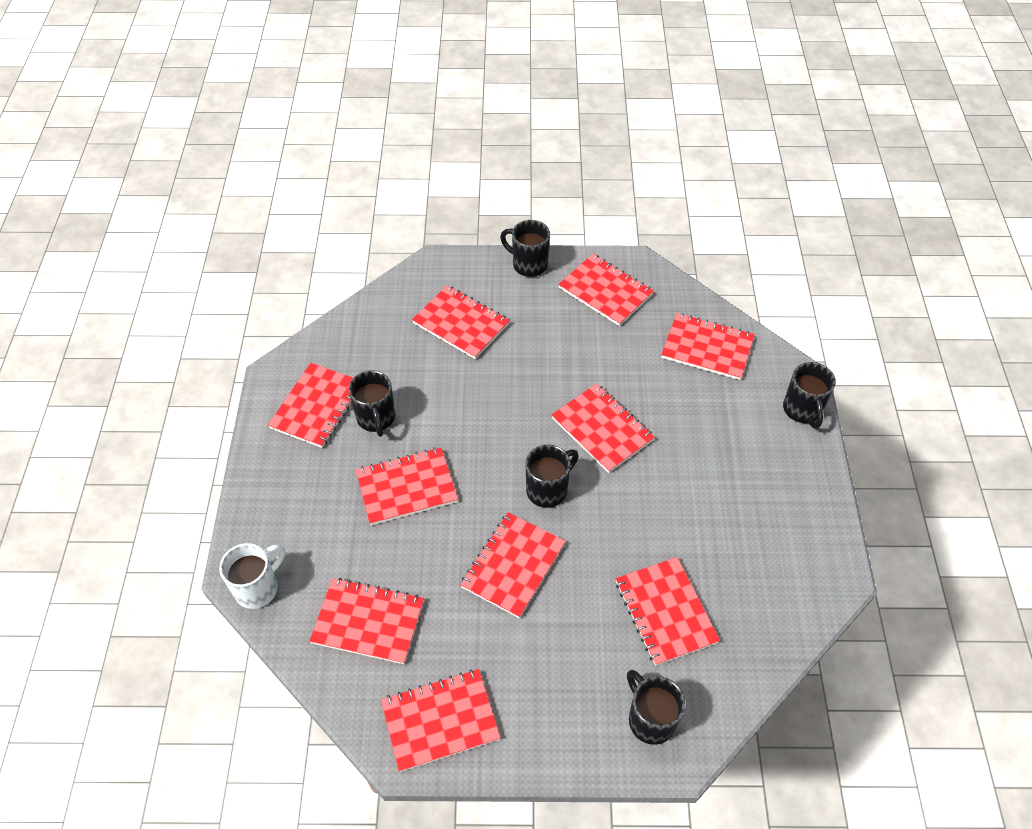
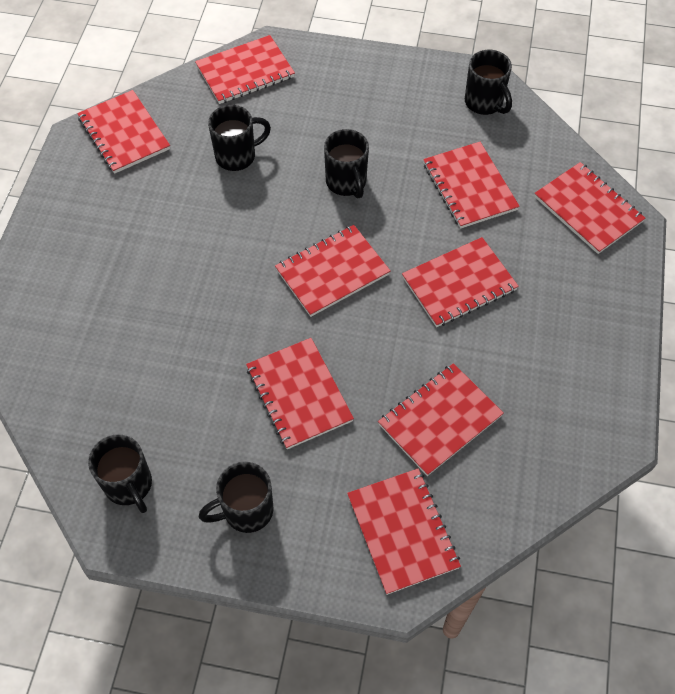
red notebook: [268,363,353,448] [309,578,424,664] [356,447,458,525] [381,669,501,772] [412,285,510,359] [460,512,566,618] [551,383,655,473] [558,254,654,326] [616,557,720,666] [661,313,755,380] = 10 -> [77,90,170,174] [195,35,295,104] [246,338,354,449] [275,225,391,317] [347,468,461,595] [378,363,504,476] [402,237,519,327] [423,142,520,229] [534,162,645,254] = 9
white mug: [219,543,285,609] = 1 -> none = 0

